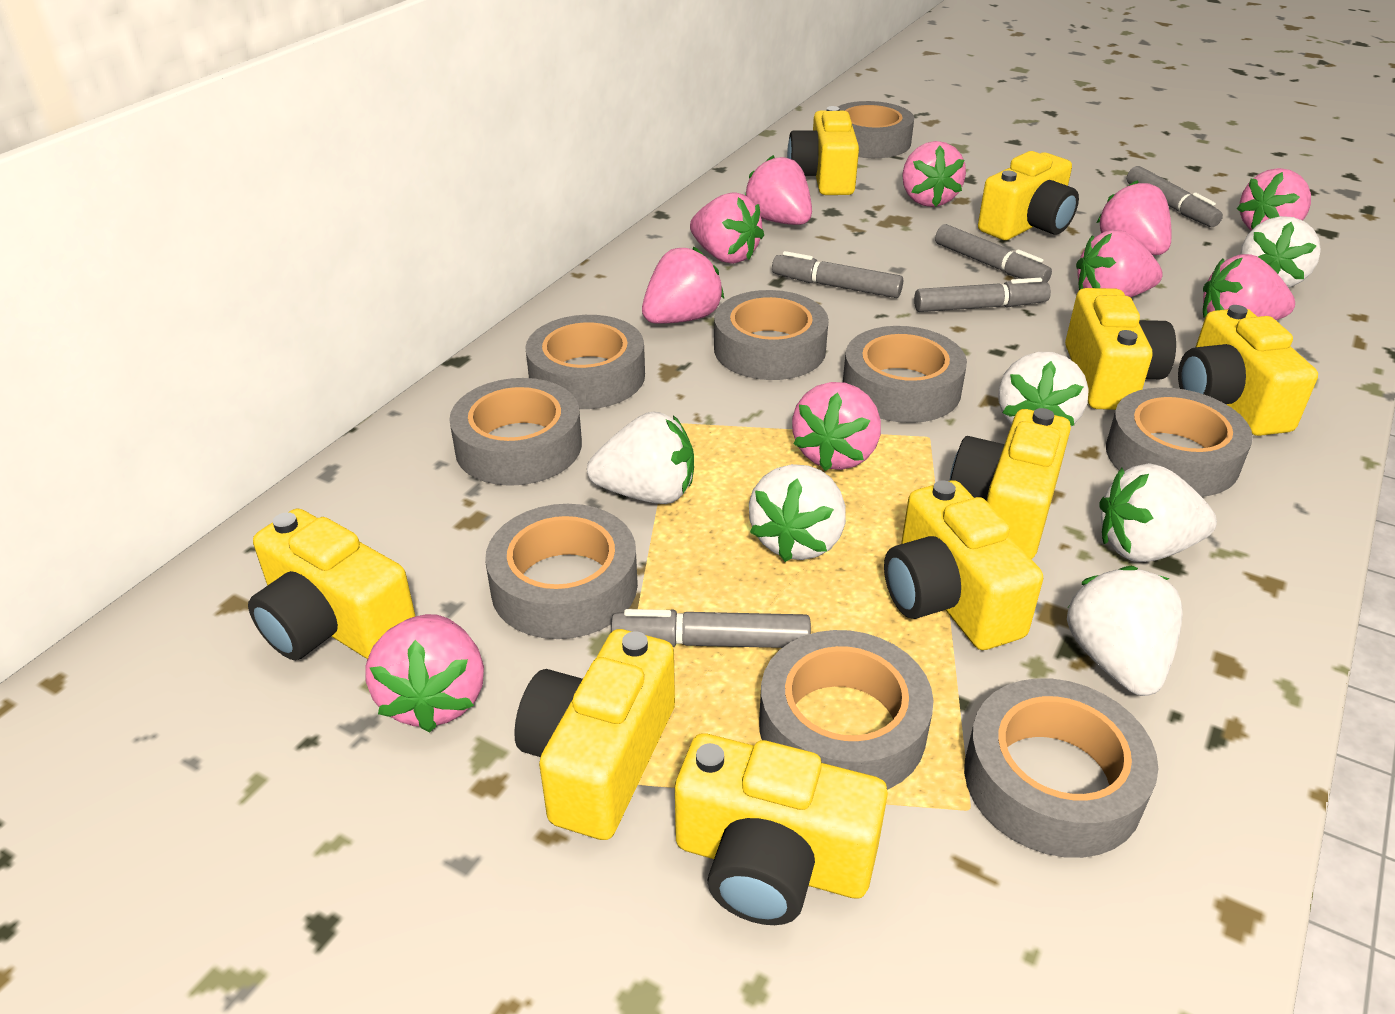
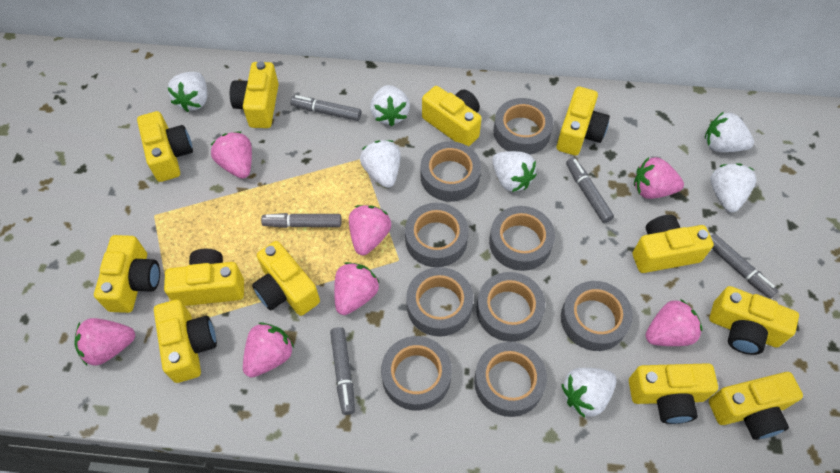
pink strawberry: [365,614,484,732] [642,247,724,324] [690,192,764,264] [745,155,812,225] [792,382,881,471] [902,141,966,207] [1076,230,1163,298] [1097,180,1172,255] [1203,254,1295,320] [1237,168,1311,231] = 10 -> [74,318,135,366] [211,131,252,179] [243,323,294,377] [334,262,380,315] [349,205,391,255] [634,157,684,199] [645,299,702,346] = 7
white strawberry: [587,411,694,504] [749,464,846,562] [998,352,1089,427] [1067,566,1183,696] [1099,463,1217,562] [1240,216,1321,288] = 6 -> [167,72,207,112] [360,140,401,188] [370,85,410,126] [492,151,537,192] [561,368,616,418] [705,112,754,152] [710,163,756,212] = 7
yellow camera: [248,508,416,660] [514,629,675,840] [675,733,888,925] [787,106,859,195] [884,480,1043,650] [950,408,1071,559] [978,151,1079,240] [1065,288,1176,410] [1178,305,1318,436] = 9 -> [94,235,160,313] [137,111,193,182] [154,299,217,383] [164,249,244,306] [230,61,279,128] [252,241,320,316] [422,86,482,146] [557,87,610,156] [629,363,718,424] [633,215,714,273] [709,286,799,355] [709,372,803,440] = 12

